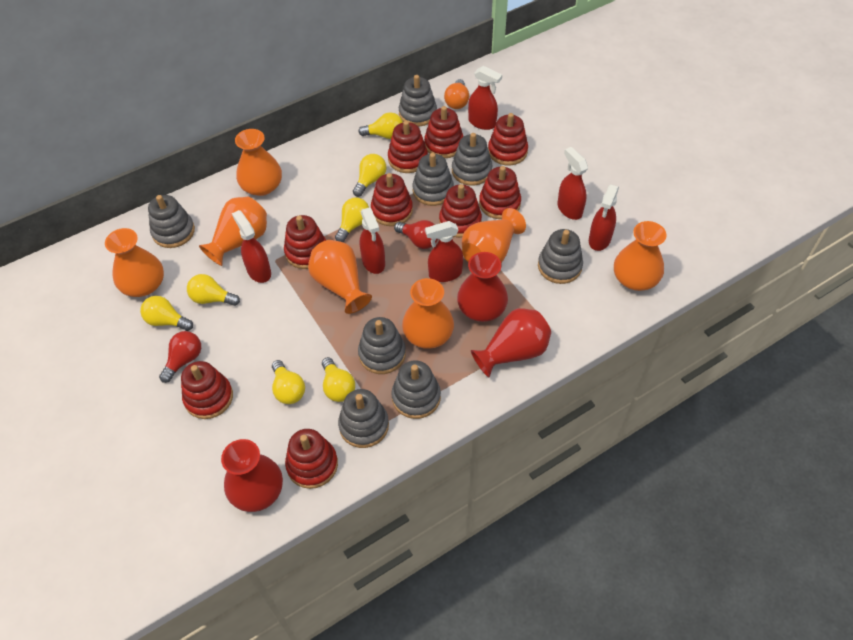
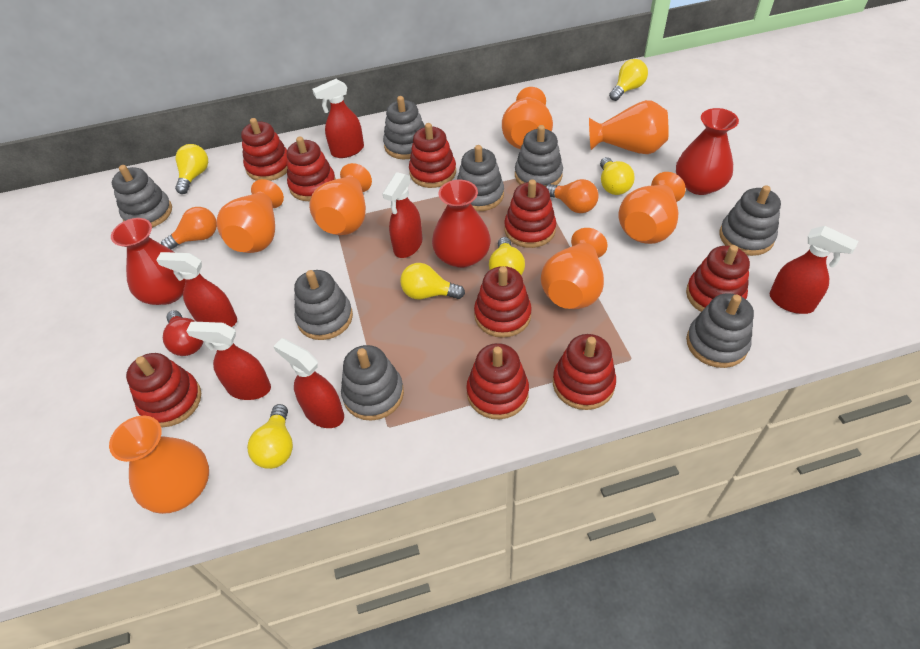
orange light bulb: [444,79,469,109] = 1 -> [161,207,217,249] [546,179,599,213] = 2
red light bulb: [159,331,201,383] [394,220,438,249] = 2 -> [163,310,203,356] = 1
yellow light bulb: [140,296,193,331] [187,274,240,306] [272,360,305,404] [322,357,355,402] [335,197,369,242] [353,154,387,197] [358,112,403,139] = 7 -> [175,144,208,194] [247,404,293,469] [400,263,465,300] [489,237,525,275] [600,157,635,195] [609,59,648,101] = 6

